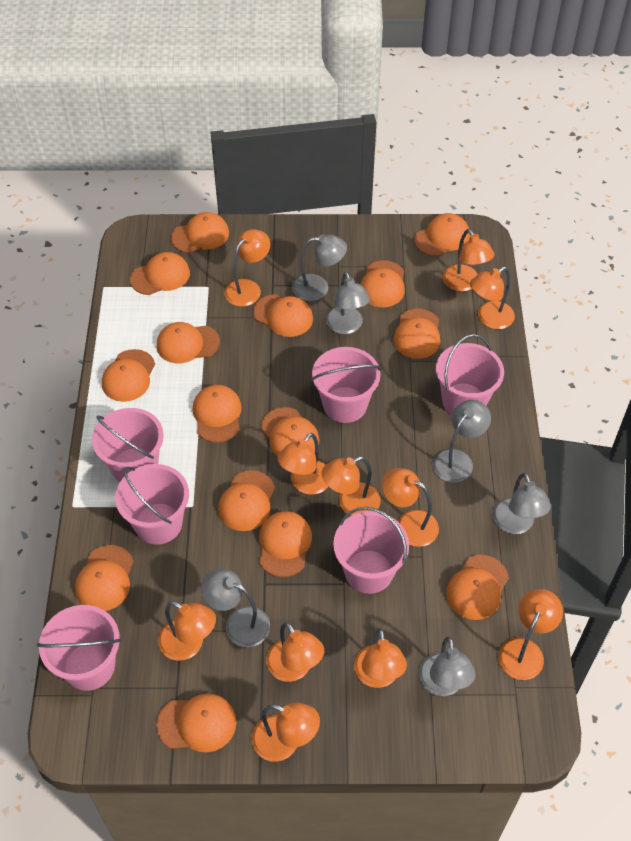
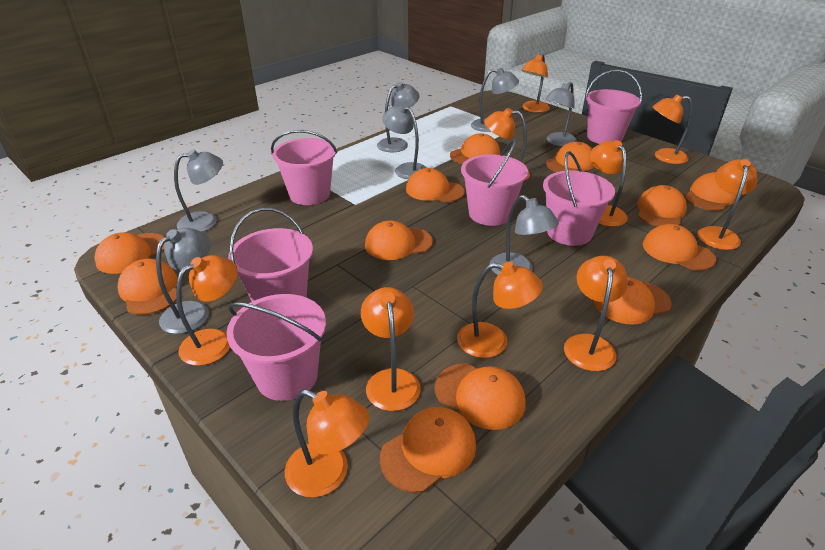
grey lamp: [201,568,270,647] [292,235,347,301] [326,272,370,334] [419,637,476,696] [432,400,491,483] [492,473,551,534] = 6 -> [156,228,211,334] [174,149,223,232] [377,82,420,152] [382,103,426,179] [471,68,519,132] [490,195,559,275] [545,82,577,147] = 7
orange cap: [75,545,134,611] [102,349,155,402] [130,252,190,295] [156,322,220,363] [157,694,236,753] [171,212,229,253] [192,385,242,443] [218,470,275,531] [253,294,313,337] [259,511,312,577] [261,407,319,456] [360,260,405,307] [393,309,440,359] [414,213,470,256] [446,555,509,620] = 15 -> [94,232,165,274] [118,259,178,315] [365,220,433,260] [380,407,476,493] [406,168,465,203] [435,363,525,430] [450,133,500,164] [546,142,595,172] [594,277,671,325] [637,185,687,227] [643,224,717,271] [685,172,737,211] = 12
orange lamp: [158,601,216,661] [224,229,270,307] [252,702,320,762] [266,622,324,682] [278,433,328,495] [322,457,381,516] [354,628,407,688] [382,468,439,547] [443,229,494,291] [470,267,515,329] [498,589,563,680] = 11 -> [176,255,238,366] [285,389,369,498] [361,287,421,411] [457,262,543,358] [484,108,530,181] [521,54,550,113] [564,256,628,371] [590,140,628,227] [653,94,692,164] [698,159,757,250] = 10

